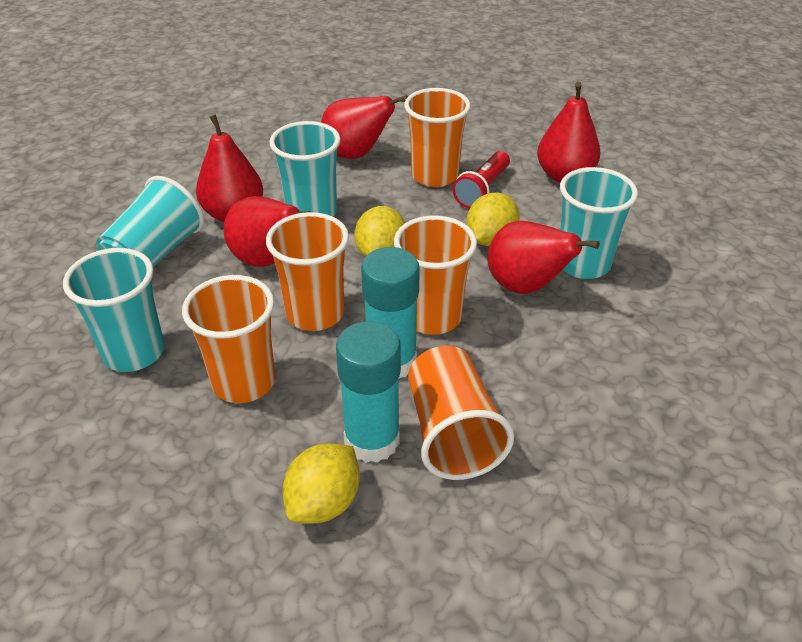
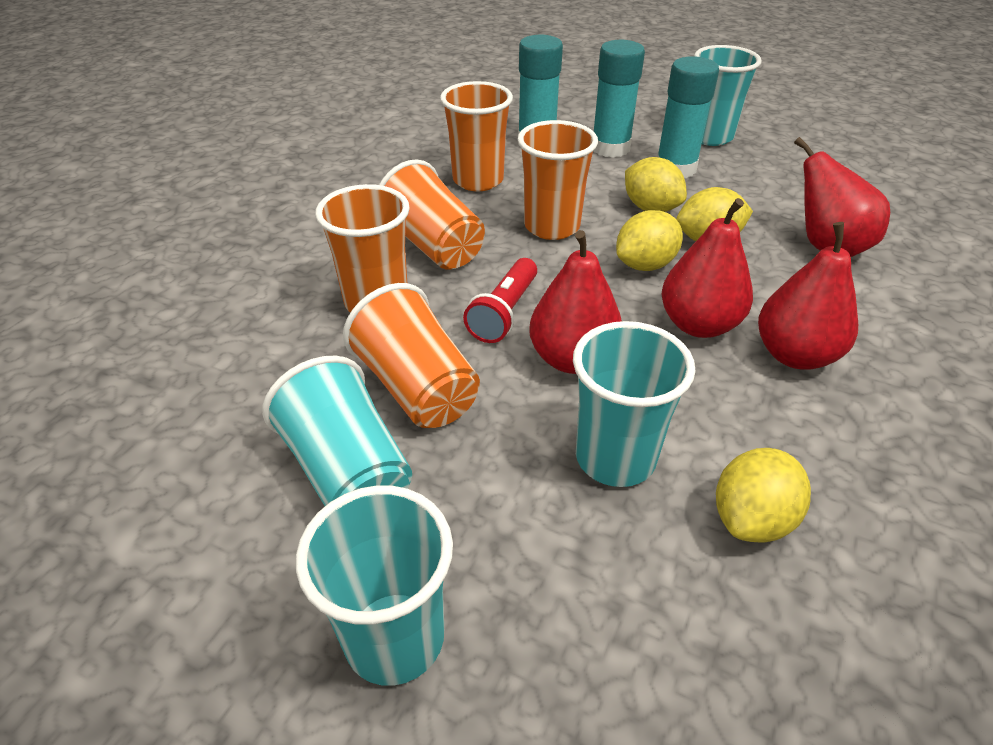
red pear: [196,114,263,222] [223,196,311,267] [321,95,408,159] [487,221,600,294] [537,82,600,183] = 5 -> [529,230,622,374] [661,198,753,338] [758,222,858,370] [794,137,890,257] = 4
turquoise glue stick: [336,321,401,463] [361,247,420,378] = 2 -> [518,35,563,145] [594,40,645,158] [657,56,719,178] = 3
yellow lemon: [283,443,360,524] [355,206,405,257] [466,192,520,246] = 3 -> [616,210,683,271] [625,157,687,212] [676,187,753,241] [716,448,811,543] = 4

